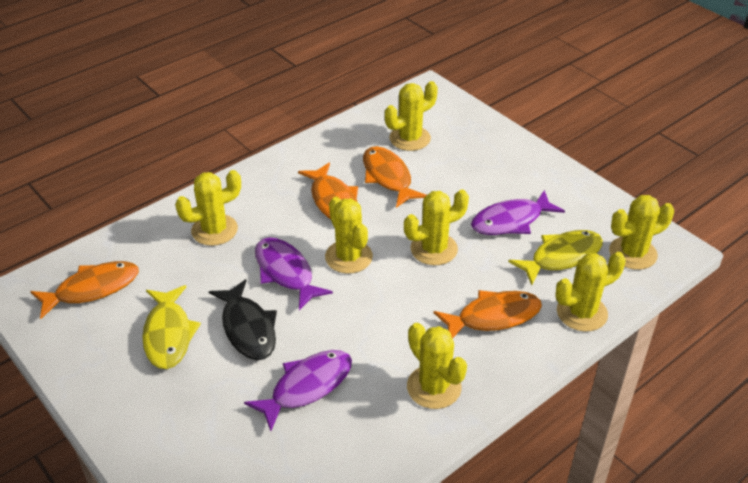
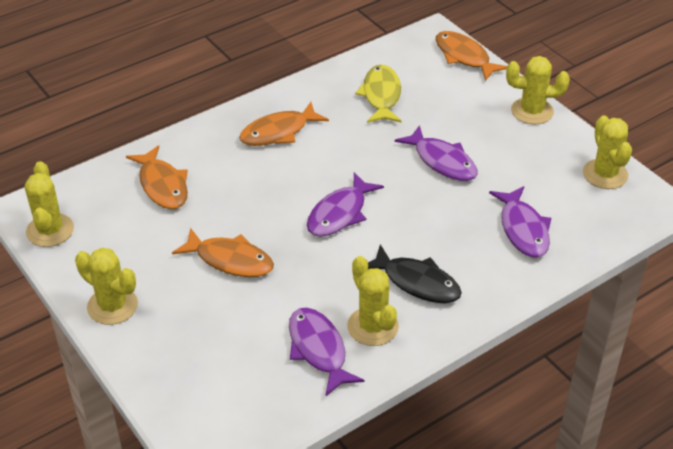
purple fish: [244,350,352,431] [255,238,333,310] [471,190,565,235] = 3 -> [289,307,364,397] [307,172,384,237] [395,125,477,181] [489,186,551,258] = 4
yellow cactus: [175,170,241,246] [325,197,373,274] [385,81,438,151] [404,190,469,265] [407,323,467,409] [555,252,626,331] [609,195,674,270] = 7 -> [25,161,74,247] [75,248,138,325] [347,256,399,346] [506,56,570,124] [583,115,632,189] = 5
yellow fish: [142,285,201,369] [508,230,603,285] = 2 -> [355,65,401,123] = 1

